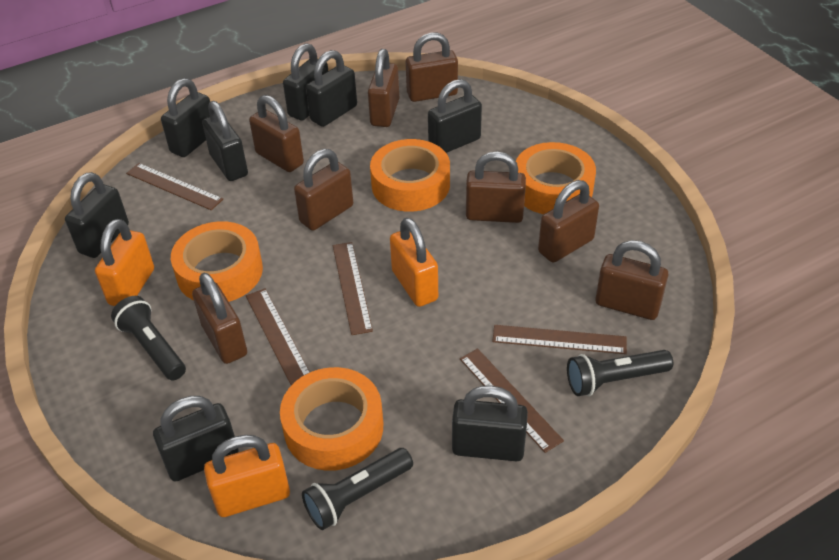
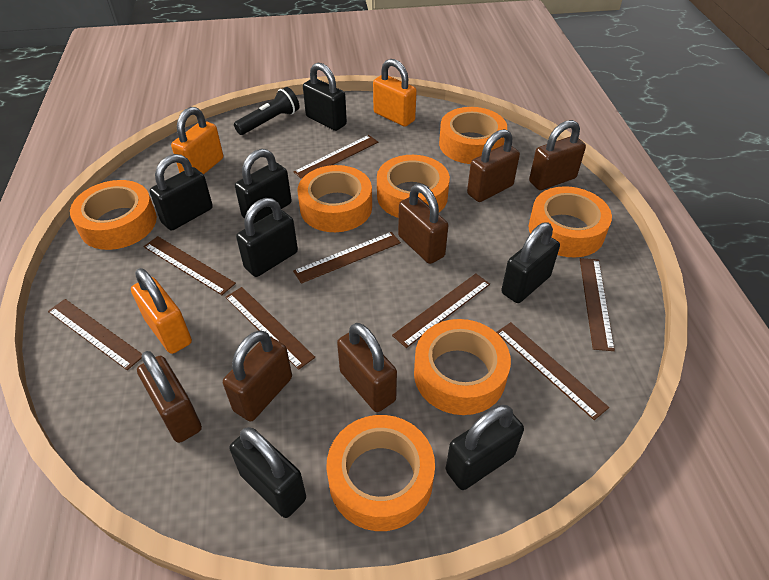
black flashlight: [111,296,186,380] [302,448,413,530] [567,350,673,396] = 3 -> [234,87,299,135] = 1
black padlock: [65,172,129,258] [153,396,239,481] [161,78,210,157] [202,101,248,181] [283,43,328,121] [306,50,357,127] [428,79,482,153] [452,386,528,462] = 8 -> [150,154,213,230] [230,427,306,518] [235,149,292,224] [236,198,298,277] [303,63,347,131] [446,405,524,490] [501,222,560,303] = 7
brown padlock: [192,273,247,364] [249,95,304,172] [294,149,353,231] [368,49,399,127] [406,32,458,102] [466,151,526,223] [538,180,599,263] [595,240,669,320] = 8 -> [137,351,202,443] [223,330,292,421] [337,323,397,412] [398,184,448,264] [467,129,520,202] [529,120,586,190] = 6
brown ruler: [126,163,223,210] [246,288,310,385] [333,242,373,335] [460,348,564,453] [492,325,627,354] = 5 -> [48,299,142,370] [144,236,236,295] [225,287,315,370] [293,135,378,179] [293,232,401,284] [392,273,490,348] [496,322,609,420] [580,258,615,351] = 8
orange tape: [171,221,263,302] [280,367,383,471] [370,139,450,212] [516,142,596,214] = 4 -> [70,180,157,250] [298,165,372,232] [326,415,435,531] [377,155,450,218] [414,319,511,415] [439,107,507,164] [528,186,612,257] = 7

